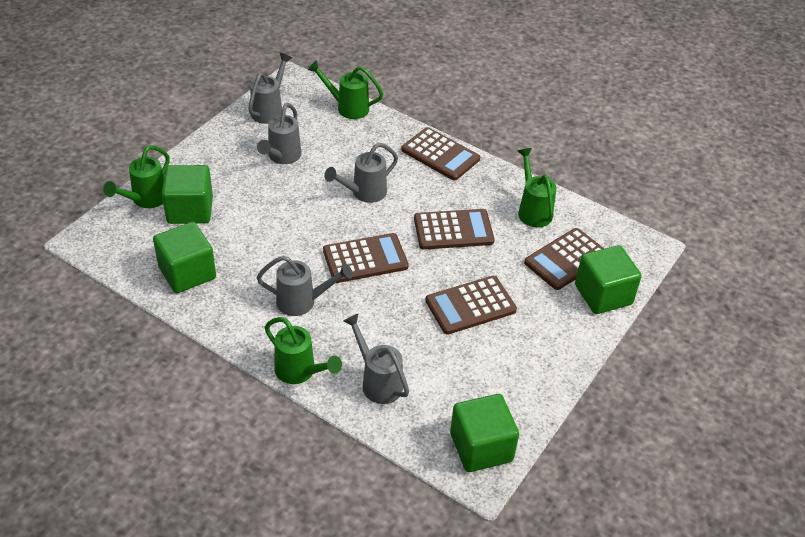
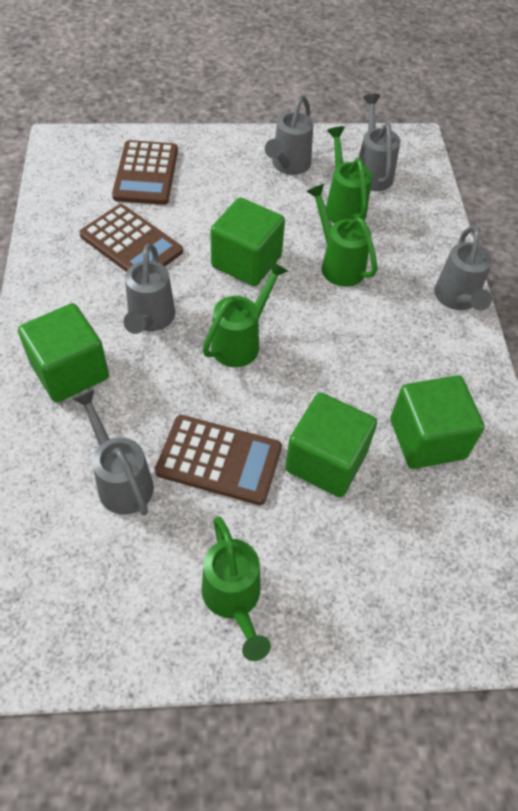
brown calculator: [323,233,409,283] [401,127,480,180] [414,209,494,250] [425,276,517,335] [524,228,604,290] = 5 -> [79,204,183,272] [112,140,178,205] [155,415,282,505] = 3

